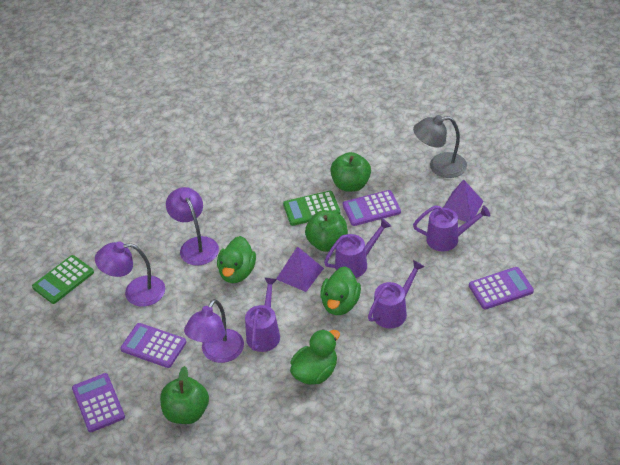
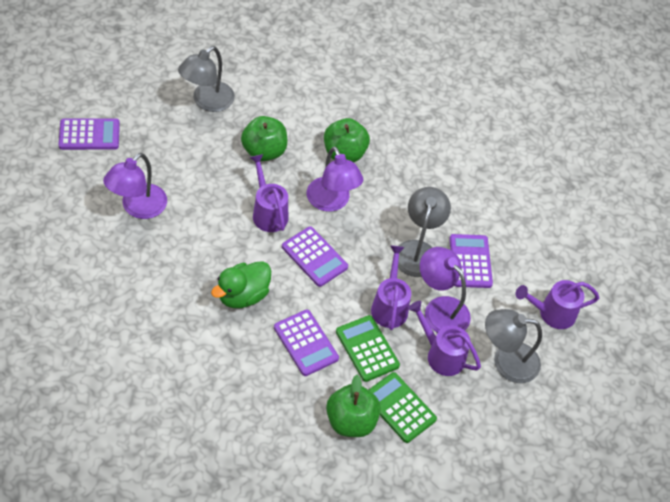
green duck: [217,236,256,283] [290,329,340,385] [320,266,361,315] = 3 -> [211,261,271,308] = 1
grey lamp: [413,115,467,178] = 1 -> [178,46,235,112] [398,187,451,277] [485,309,542,383] = 3
purple pyramid: [276,246,324,292] [443,179,484,222] = 2 -> none = 0

